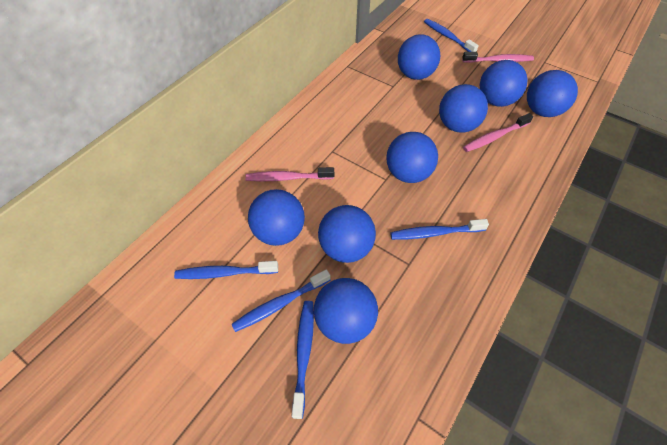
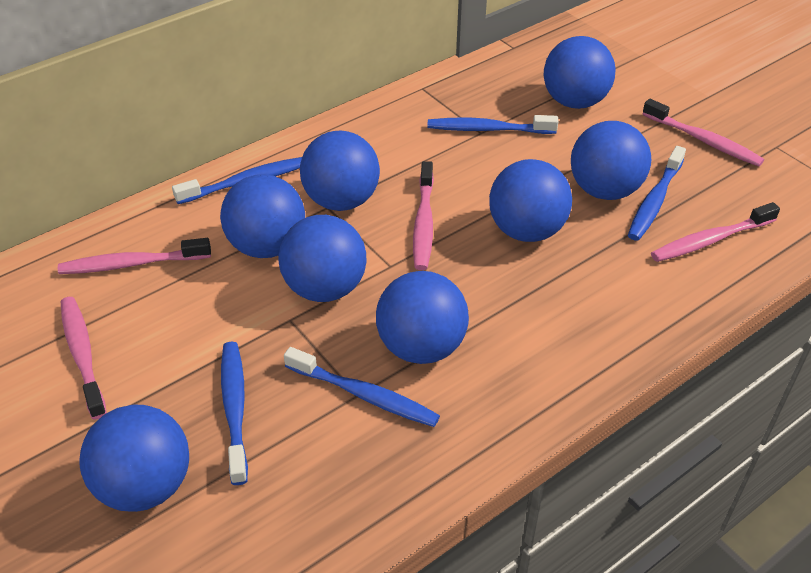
pink toothbrush: [245,167,334,181] [462,52,534,63] [463,113,533,152] = 3 -> [58,238,211,274] [61,297,107,420] [413,161,434,270] [642,99,764,167] [651,202,780,262] = 5

